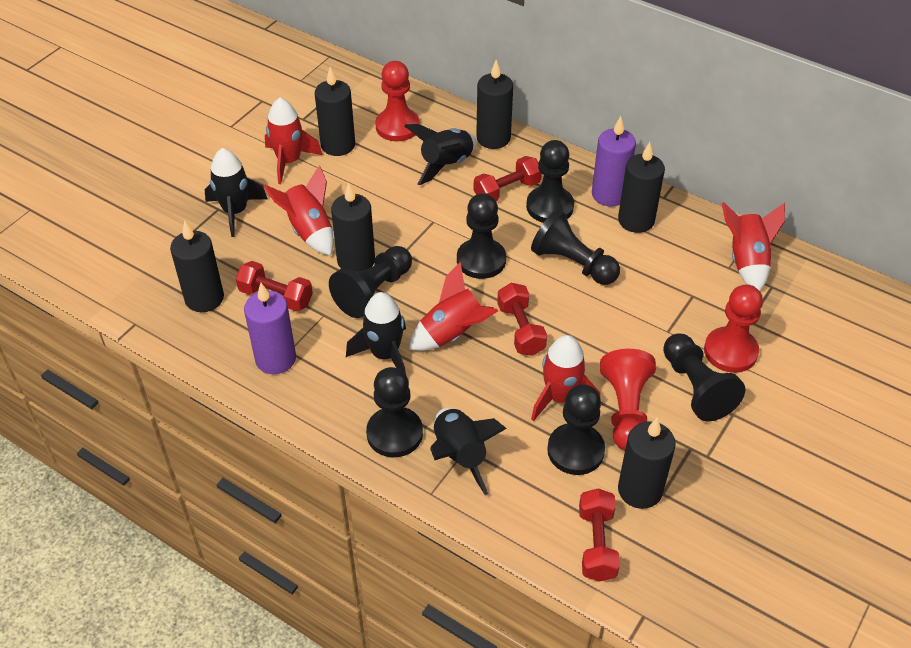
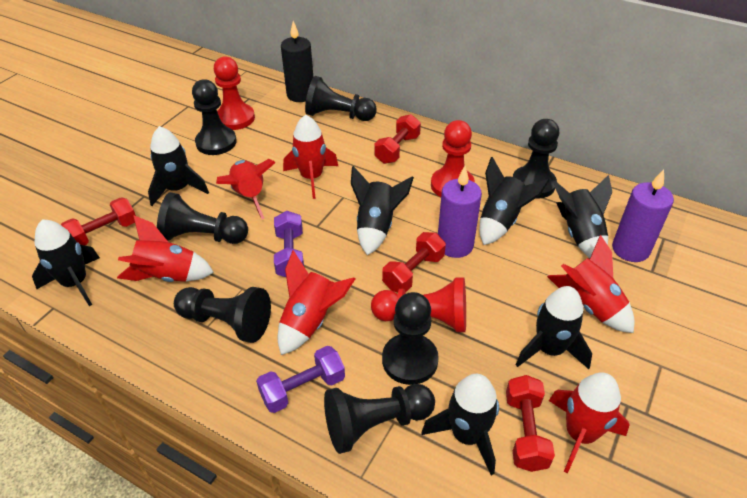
black candle: [170,220,224,312] [315,67,355,156] [331,183,375,271] [476,60,513,149] [618,142,665,233] [618,418,676,509] = 6 -> [281,21,313,102] = 1
black rocket: [205,148,268,237] [346,292,406,374] [405,124,477,185] [430,408,507,495] = 4 -> [32,219,100,306] [148,126,209,206] [351,166,414,255] [422,374,499,475] [479,157,549,245] [516,286,592,369] [553,175,612,258] = 7
purple dumbbell: none = 0 -> [256,346,345,413] [274,211,304,277] = 2
red rocket: [263,165,334,256] [265,98,322,184] [409,262,498,351] [531,335,601,421] [722,202,785,291] = 5 -> [117,216,214,282] [216,159,276,219] [278,250,355,355] [283,115,338,199] [547,235,635,333] [549,372,629,474] = 6

